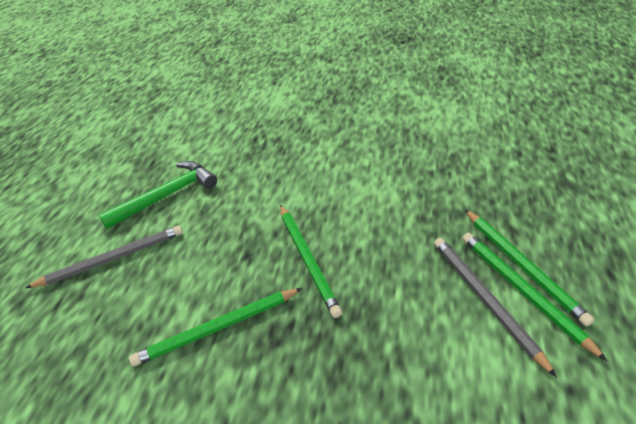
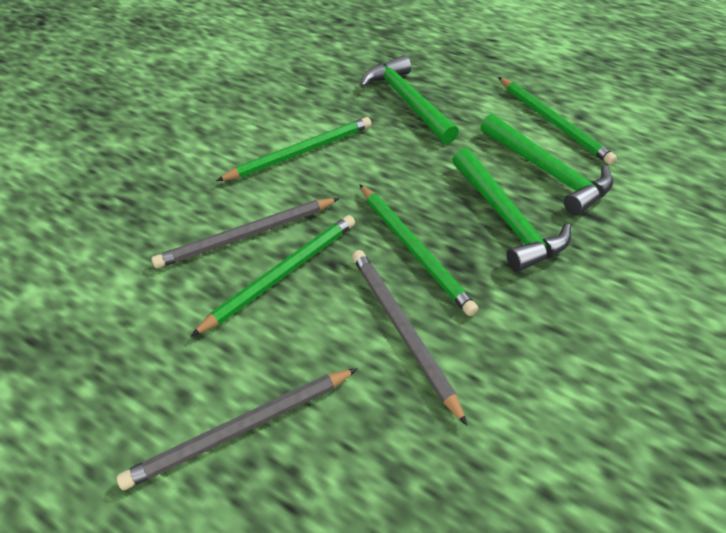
green hammer: [98,161,217,229] = 1 -> [360,55,459,144] [452,148,571,272] [481,113,613,215] = 3
grey pencil: [26,225,183,288] [434,238,557,377] = 2 -> [117,368,357,490] [151,198,340,268] [352,250,467,426] = 3

